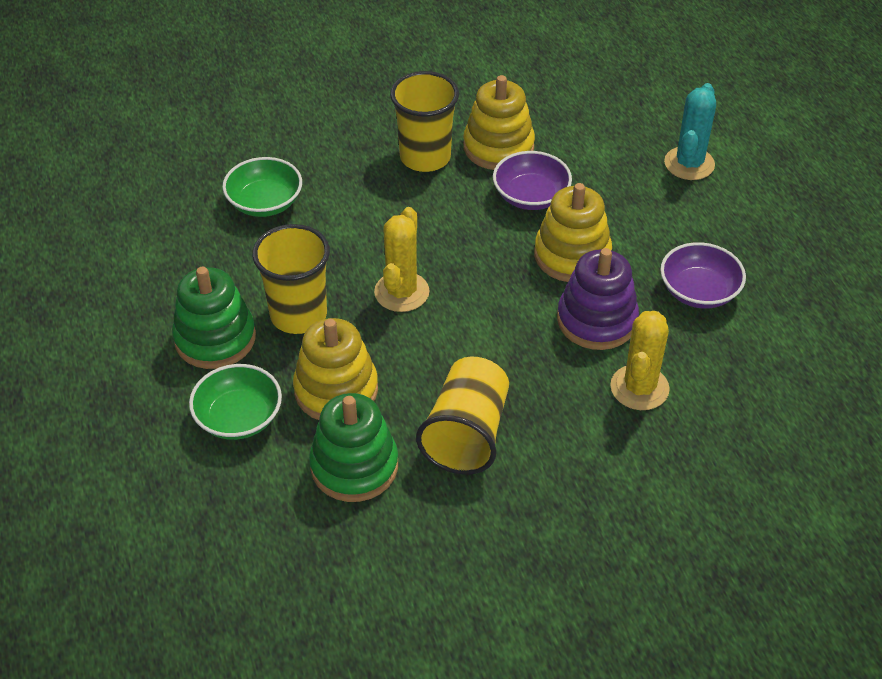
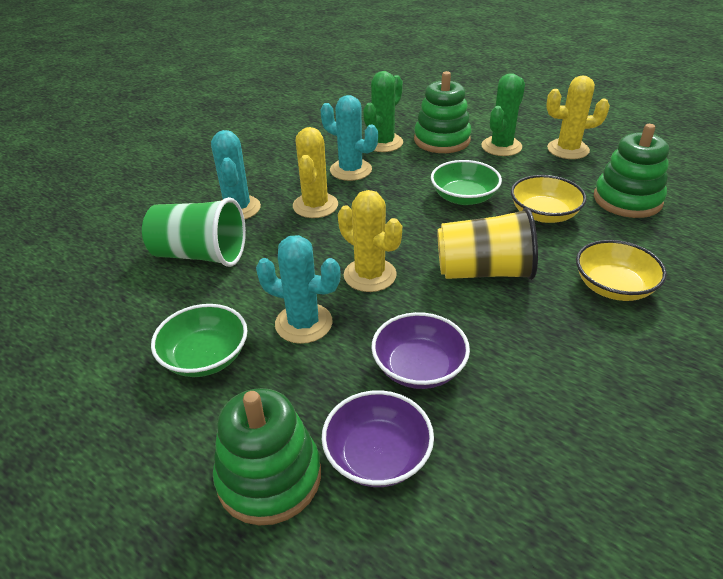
green cactus: none = 0 -> [363,71,403,152] [481,73,525,156] = 2
green cup: none = 0 -> [142,197,246,267] = 1
green stacking toy: [172,267,256,369] [309,393,398,502] = 2 -> [213,388,321,525] [414,71,471,153] [594,124,669,218] = 3
purple stacking toy: [557,248,639,350] = 1 -> none = 0
turquoise cactus: [664,83,716,180] = 1 -> [211,130,261,220] [256,235,341,344] [320,95,378,181] = 3
yellow bowl: none = 0 -> [511,175,587,223] [576,240,667,301] = 2
yellow cactus: [374,207,430,312] [610,311,670,410] = 2 -> [293,127,338,218] [338,190,402,292] [546,75,610,159] = 3
yellow cup: [252,224,330,334] [390,71,459,172] [416,357,509,475] = 3 -> [437,208,538,280] = 1
yellow stacking toy: [293,318,378,420] [463,75,535,170] [534,183,612,282] = 3 -> none = 0

